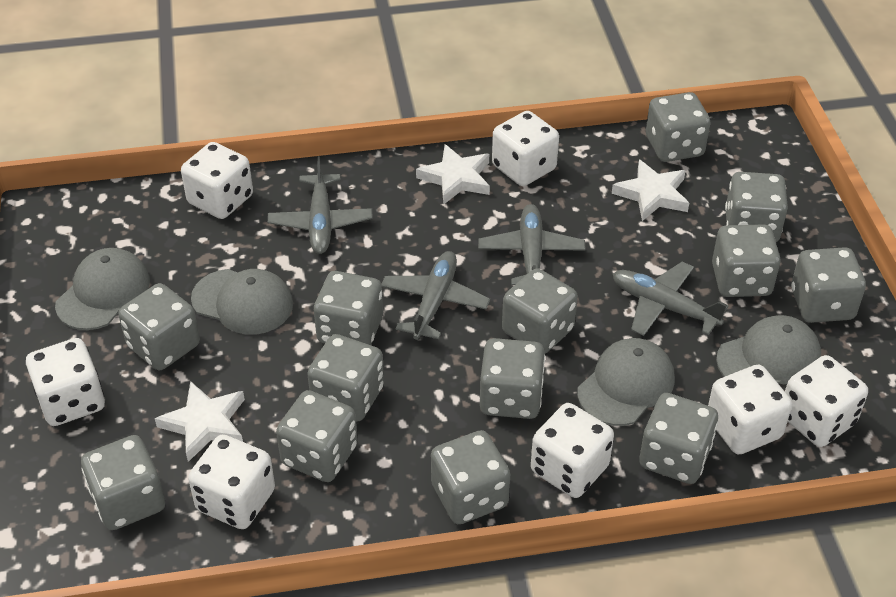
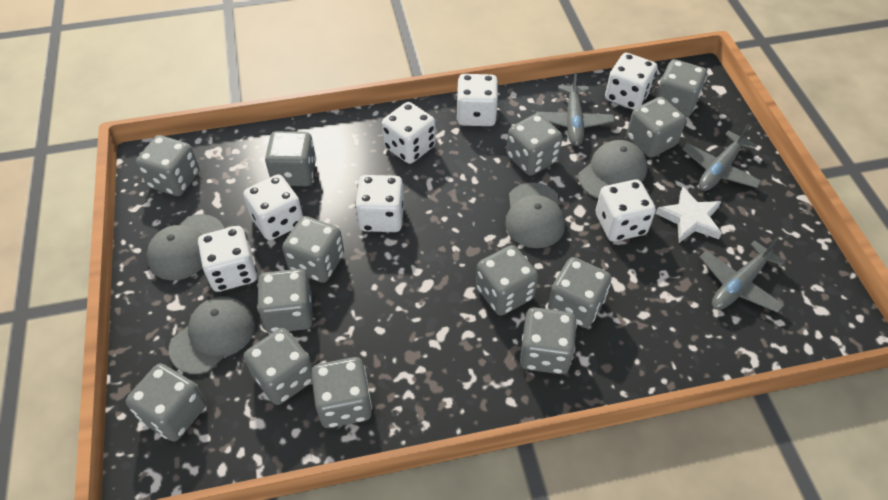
grey plane: [267,156,373,254] [382,251,490,340] [478,204,586,285] [613,262,728,336] = 4 -> [536,72,614,146] [682,124,762,191] [700,237,785,313] = 3
white star: [155,381,245,462] [416,144,490,204] [612,159,689,221] = 3 -> [656,187,722,243] = 1

